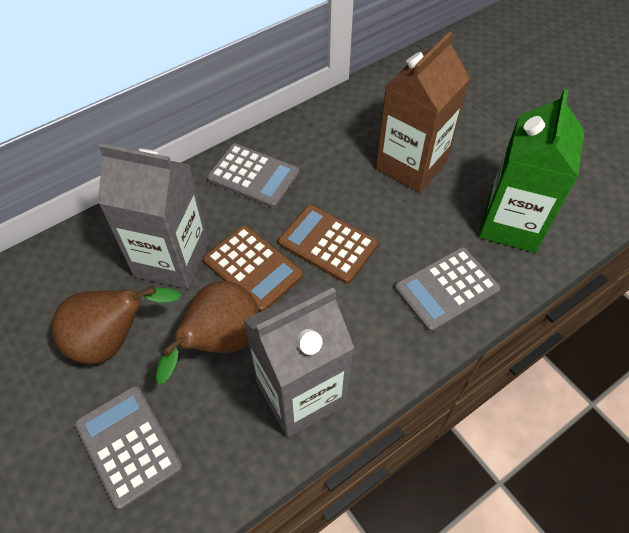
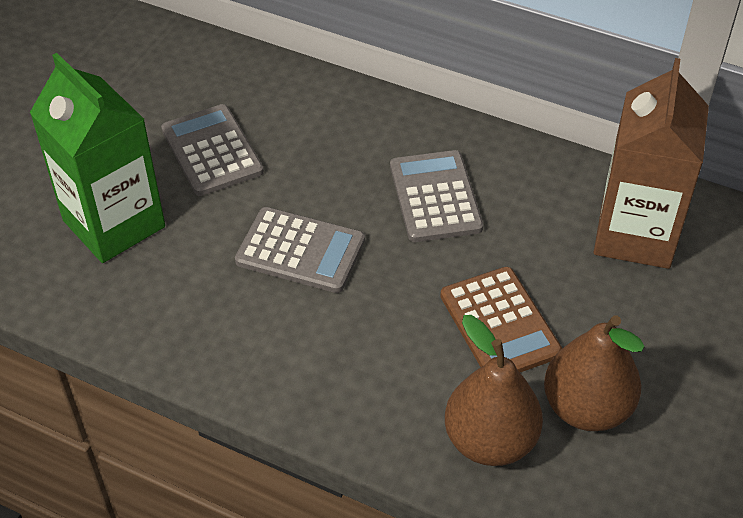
brown calculator: [203,225,303,312] [278,205,378,284] = 2 -> [440,267,562,372] = 1
grey carton: [98,143,209,289] [243,286,354,438] = 2 -> none = 0

